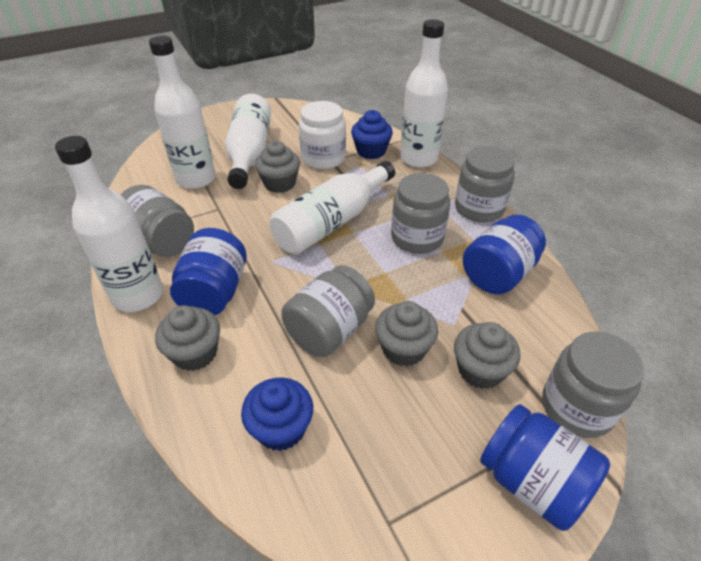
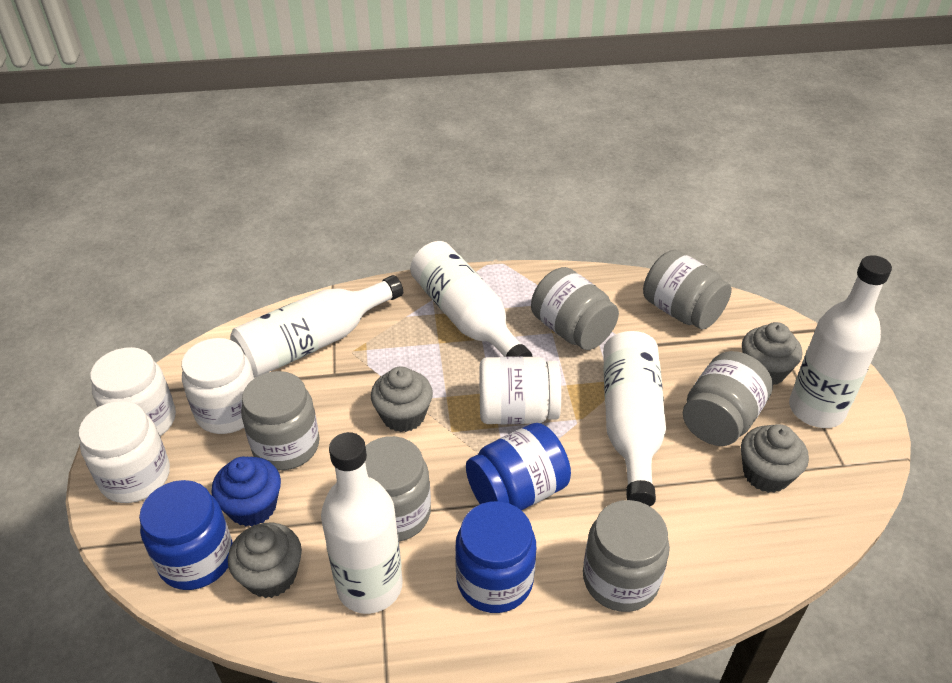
blue cupcake: [241,378,313,451] [351,110,393,159] = 2 -> [211,457,281,527] = 1
grey jar: [120,185,194,257] [281,265,375,357] [391,173,450,254] [455,146,515,222] [542,332,645,438] = 5 -> [241,371,319,470] [365,436,431,541] [531,267,619,350] [583,500,670,612] [643,250,732,330] [683,351,773,446] = 6
white jar: [299,101,346,170] = 1 -> [79,401,170,503] [90,347,176,436] [182,338,255,434] [480,356,561,424] = 4

